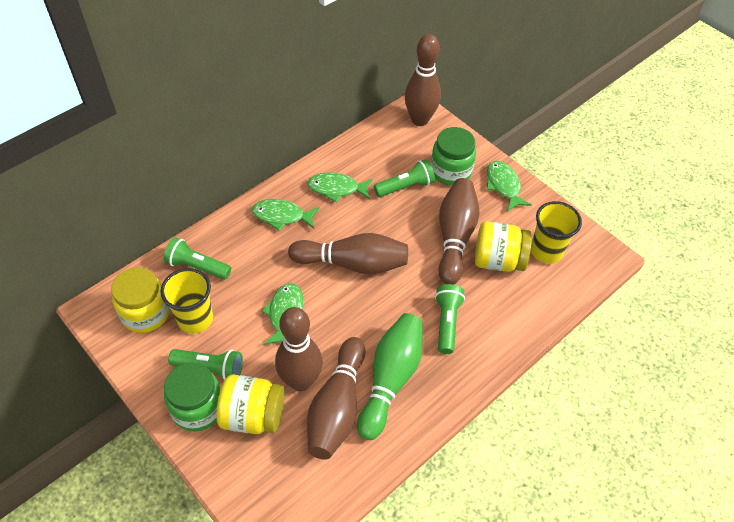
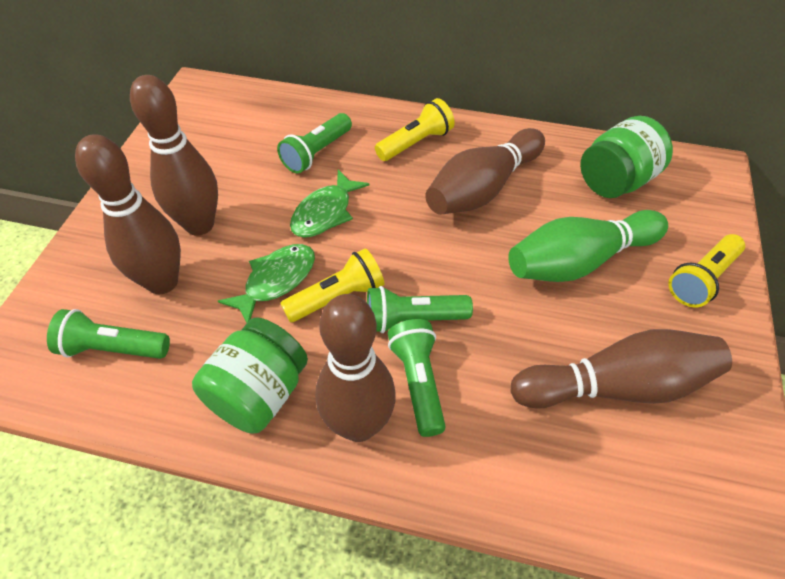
green fish: [252,199,319,231] [261,283,304,345] [307,173,373,203] [487,161,532,212] = 4 -> [218,244,315,323] [290,170,369,238] = 2
yellow cup: [161,268,213,334] [531,201,582,264] = 2 -> none = 0
yellow flashlight: none = 0 -> [280,248,384,322] [375,98,455,161] [668,234,745,307] = 3
yellow jar: [111,267,170,333] [216,375,285,434] [475,221,532,272] = 3 -> none = 0

